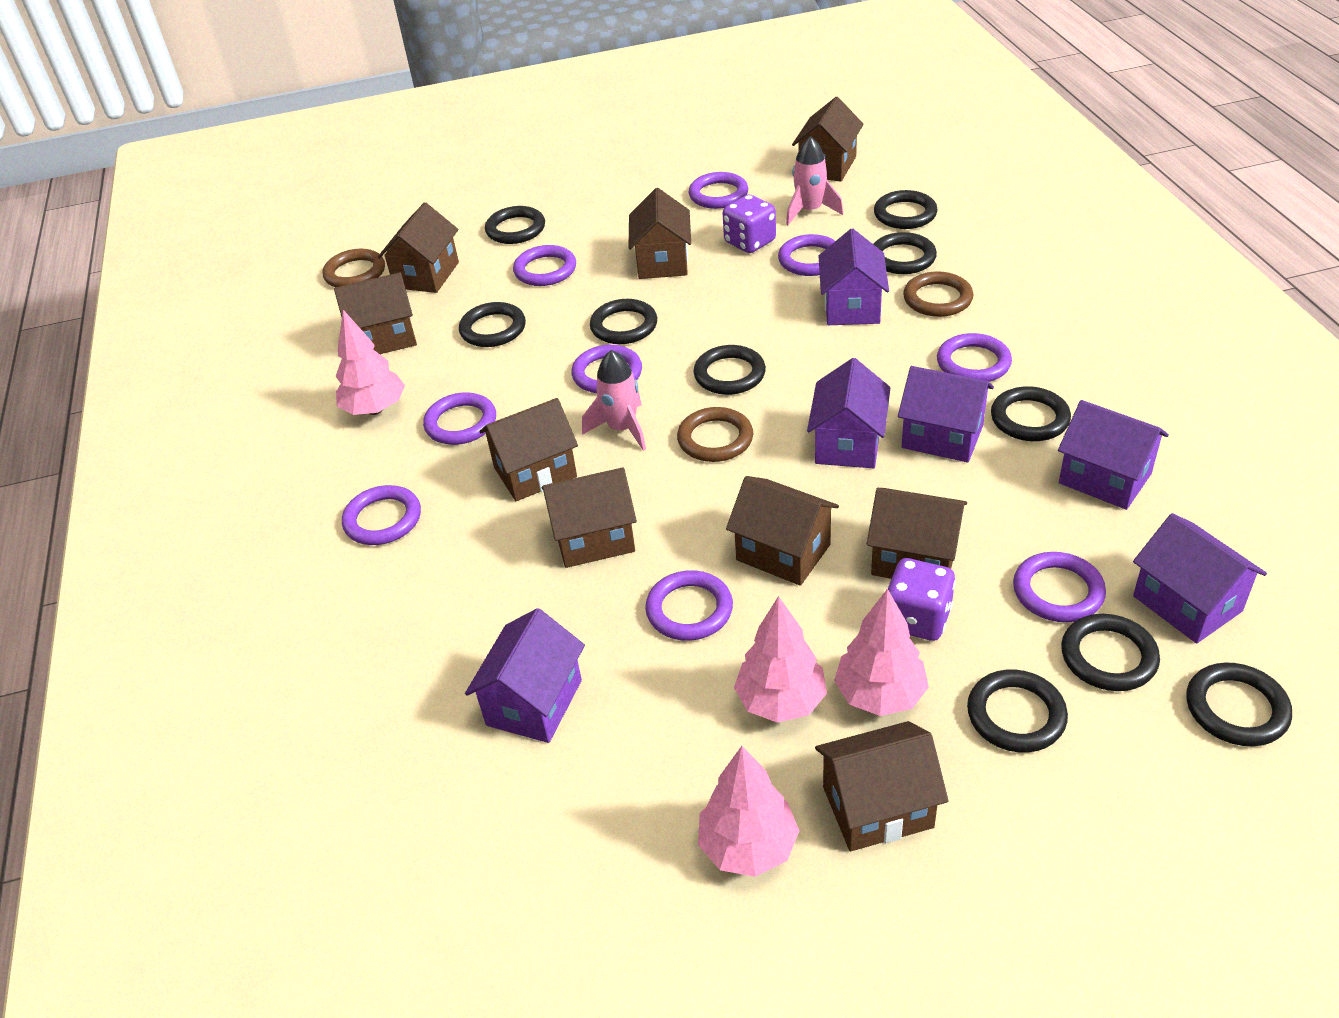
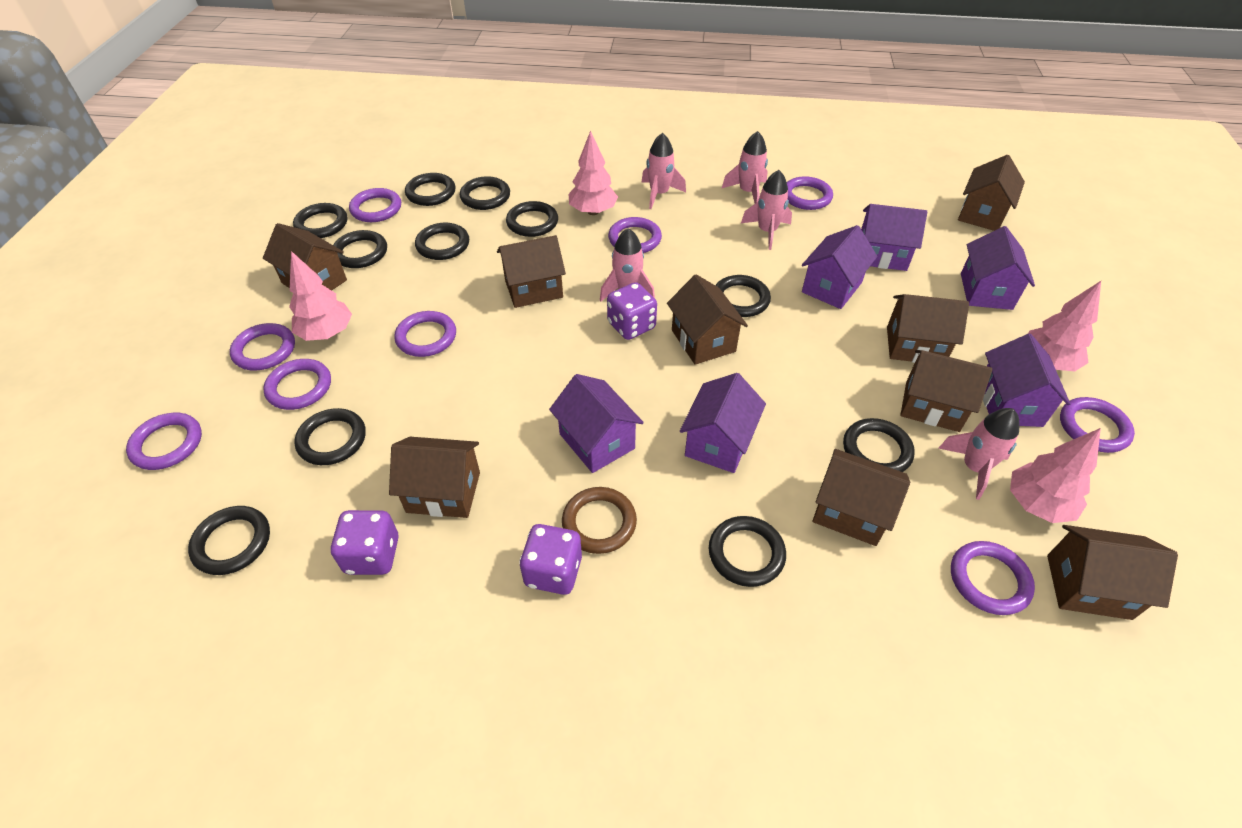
black ring: [459,302,526,347] [485,206,545,244] [590,299,657,344] [693,345,766,395] [873,232,937,274] [874,190,938,229] [967,670,1068,753] [991,386,1071,441] [1061,614,1160,691] [1186,662,1292,746] = 10 -> [188,506,270,575] [293,203,347,238] [295,408,366,465] [333,230,387,268] [405,173,455,206] [415,223,469,260] [460,176,510,210] [506,201,558,237] [709,516,786,587] [715,275,771,317] [843,418,915,472] = 11
brown ring: [323,249,385,287] [677,407,753,462] [903,271,973,317] = 3 -> [562,487,637,554] = 1
pink rocket: [582,350,646,451] [786,136,843,225] = 2 -> [600,228,655,301] [641,133,686,209] [722,131,768,203] [741,170,792,250] [939,408,1019,500] = 5
purple dice: [723,195,776,253] [886,558,956,641] = 2 -> [330,510,399,575] [519,524,582,595] [607,282,657,340] = 3

